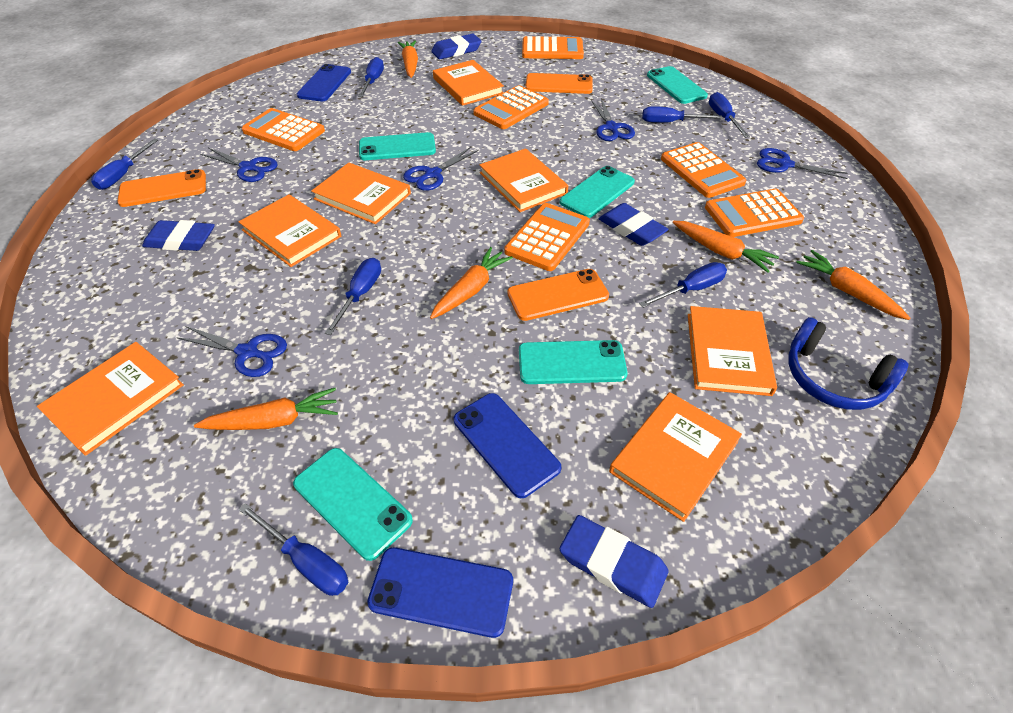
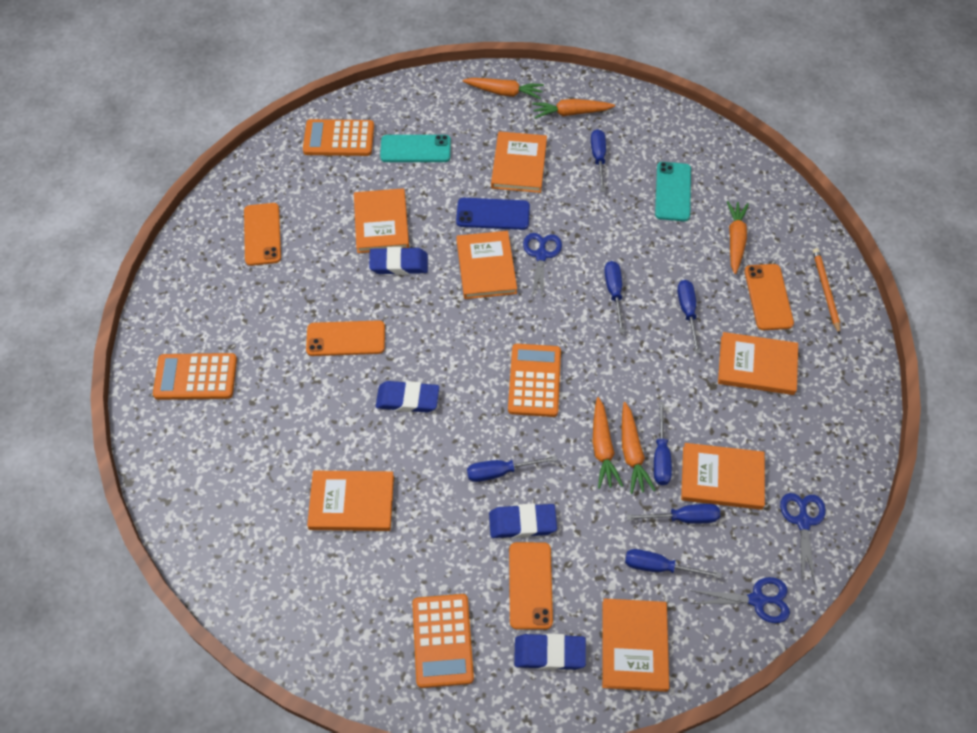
blue headphones: [788,317,908,410] = 1 -> none = 0
blue phone: [297,64,351,102] [367,547,513,638] [454,393,561,498] = 3 -> [456,198,530,230] = 1
blue scissors: [176,326,287,377] [200,148,278,182] [403,147,479,191] [591,99,635,141] [757,148,848,179] = 5 -> [523,233,562,300] [690,577,790,623] [780,493,826,584] = 3
orange calculator: [242,108,325,151] [473,85,549,129] [504,203,590,271] [522,36,584,59] [661,142,746,198] [705,189,804,237] = 6 -> [153,353,237,400] [303,119,374,156] [412,594,474,688] [508,344,561,417] = 4
orange pencil: none = 0 -> [813,248,840,335] = 1
orange phone: [117,169,206,207] [507,269,609,321] [525,73,593,94] = 3 -> [244,203,281,266] [306,320,385,356] [509,542,553,630] [744,264,794,330] = 4
turquoise phone: [293,448,413,561] [359,132,436,160] [519,340,628,384] [560,166,635,218] [647,66,708,104] = 5 -> [380,135,451,162] [655,162,691,221] = 2

